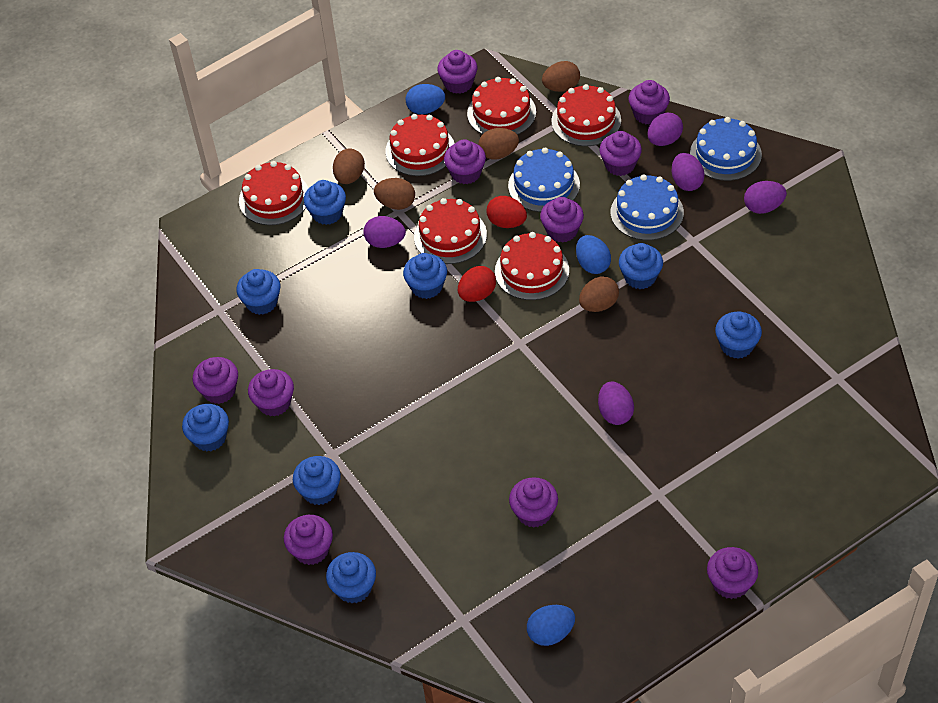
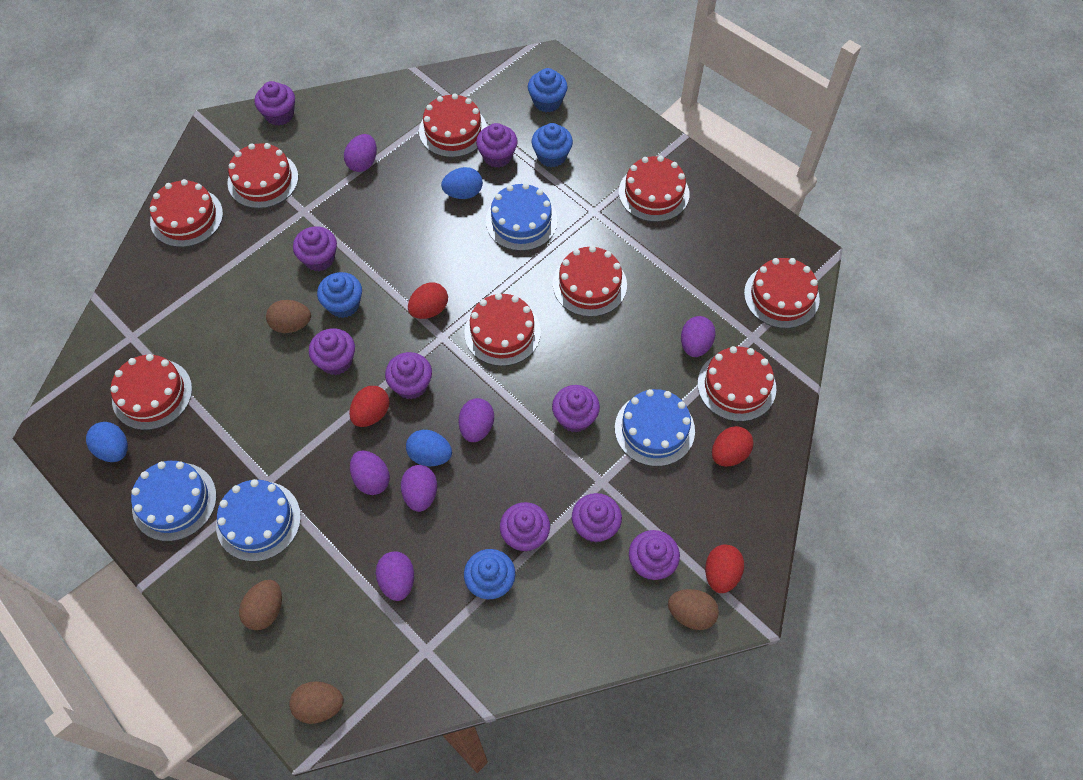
blue cake: [508,148,580,212] [611,174,684,240] [690,117,762,181] = 3 -> [131,461,217,541] [216,479,301,561] [486,183,557,251] [615,389,695,466] = 4
blue cupcake: [182,404,229,451] [237,269,280,315] [293,456,341,505] [304,180,346,225] [326,552,376,603] [403,253,447,299] [619,243,663,289] [715,312,762,359] = 8 -> [317,272,362,318] [464,549,515,600] [528,68,568,112] [532,123,573,167] = 4
brown egg: [333,148,365,184] [374,178,415,210] [478,128,519,160] [542,61,580,92] [579,277,619,312] = 5 -> [239,580,282,630] [266,300,311,333] [289,681,344,724] [668,589,719,630] = 4
purple cupcake: [193,357,238,404] [248,369,294,416] [284,515,333,565] [437,50,477,94] [444,139,486,184] [509,477,558,528] [540,197,584,243] [599,131,642,176] [628,80,670,125] [707,547,758,599] = 10 -> [255,81,295,126] [293,226,337,271] [309,328,355,375] [385,352,432,399] [476,123,518,168] [500,502,550,552] [552,385,600,432] [572,493,622,543] [629,530,680,580] = 9
purple egg: [363,216,406,248] [598,382,634,425] [647,113,683,146] [672,153,705,191] [744,181,787,214] = 5 -> [344,134,377,172] [350,451,390,495] [376,551,414,601] [401,465,437,512] [459,398,494,442] [681,316,715,357] = 6
red cake: [239,161,309,225] [385,114,455,176] [414,198,487,264] [467,77,536,135] [495,232,569,300] [552,84,621,146] = 6 -> [110,354,192,430] [150,179,223,247] [227,143,298,209] [419,94,487,157] [464,293,541,366] [553,246,627,317] [619,156,690,222] [697,346,776,422] [744,258,820,328] = 9
red egg: [458,266,496,302] [487,196,527,228] = 2 -> [349,386,390,427] [408,282,448,319] [705,544,744,593] [712,426,754,467] = 4

